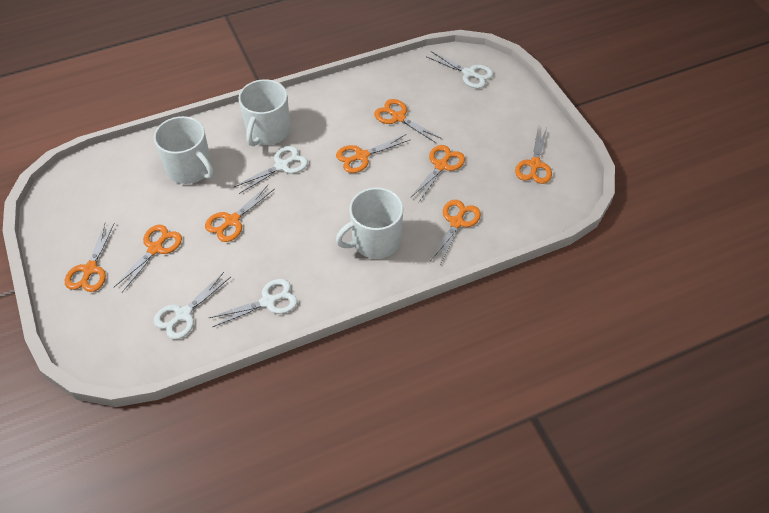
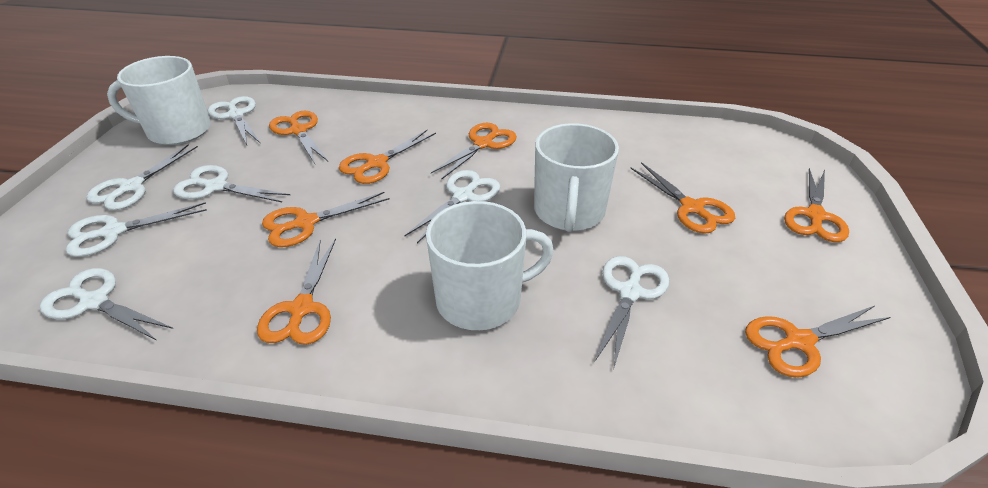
white scissors: [153,272,231,340] [209,279,297,327] [234,146,308,194] [426,51,494,88] = 4 -> [40,268,173,341] [66,202,207,257] [86,145,198,210] [173,165,290,202] [208,96,260,145] [404,170,500,243] [595,256,669,367] = 7

